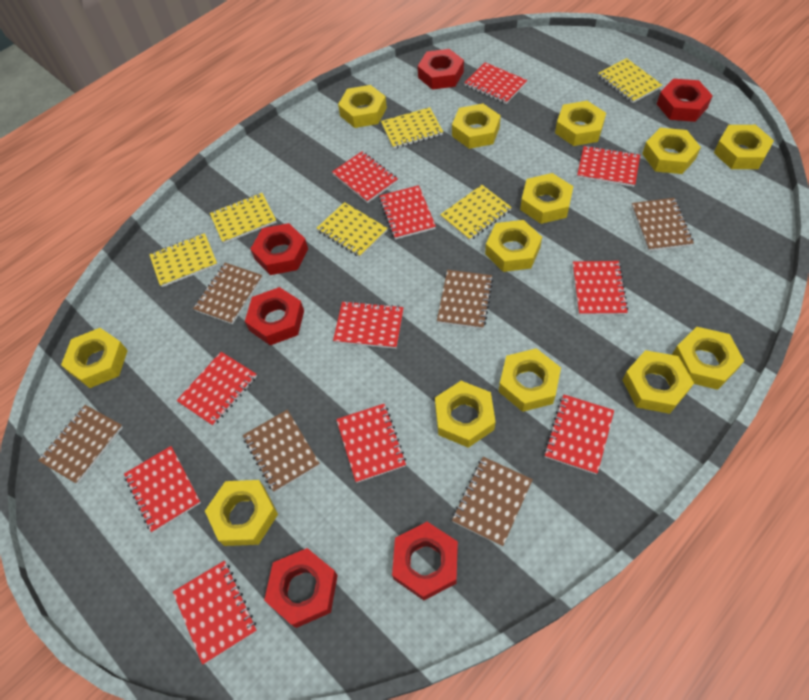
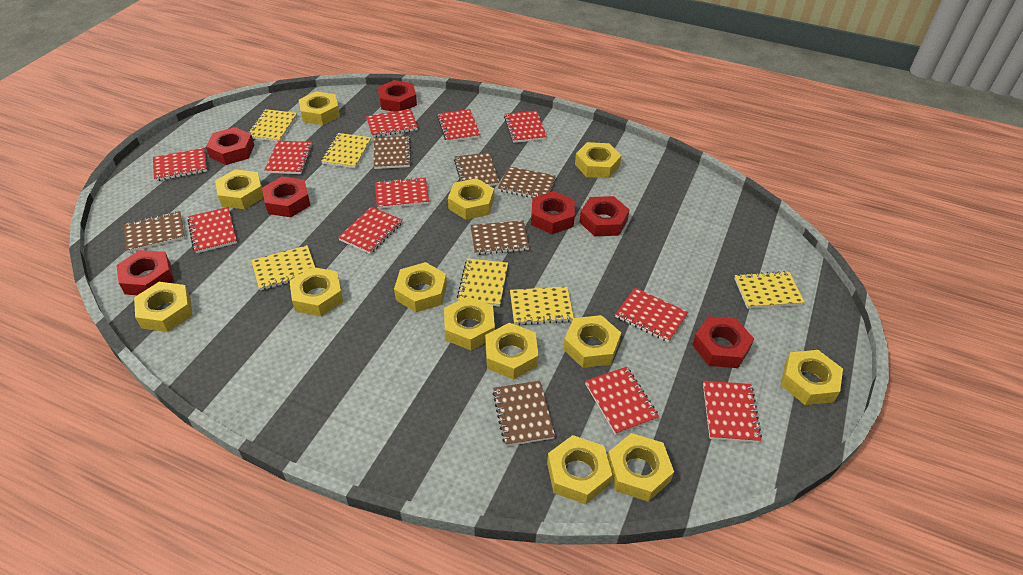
red nut: [245,287,304,345] [251,223,308,275] [264,548,338,628] [392,522,458,600] [418,49,464,90] [657,79,713,122] = 6 -> [116,250,174,295] [206,127,254,165] [262,177,311,217] [378,80,417,112] [531,191,575,234] [579,196,629,236] [692,316,754,368] = 7

